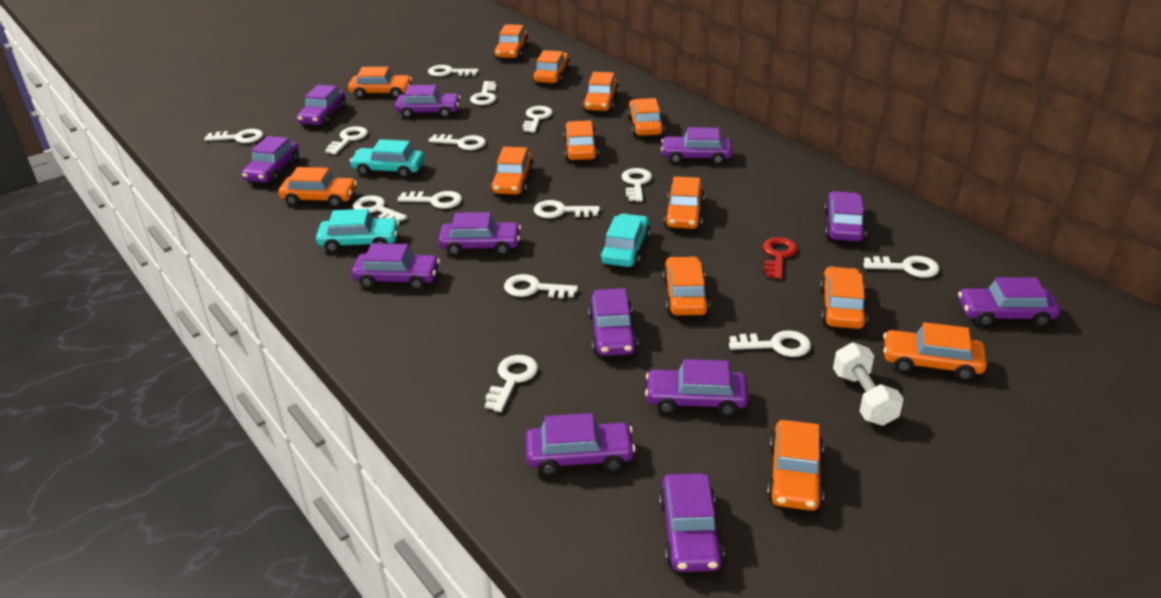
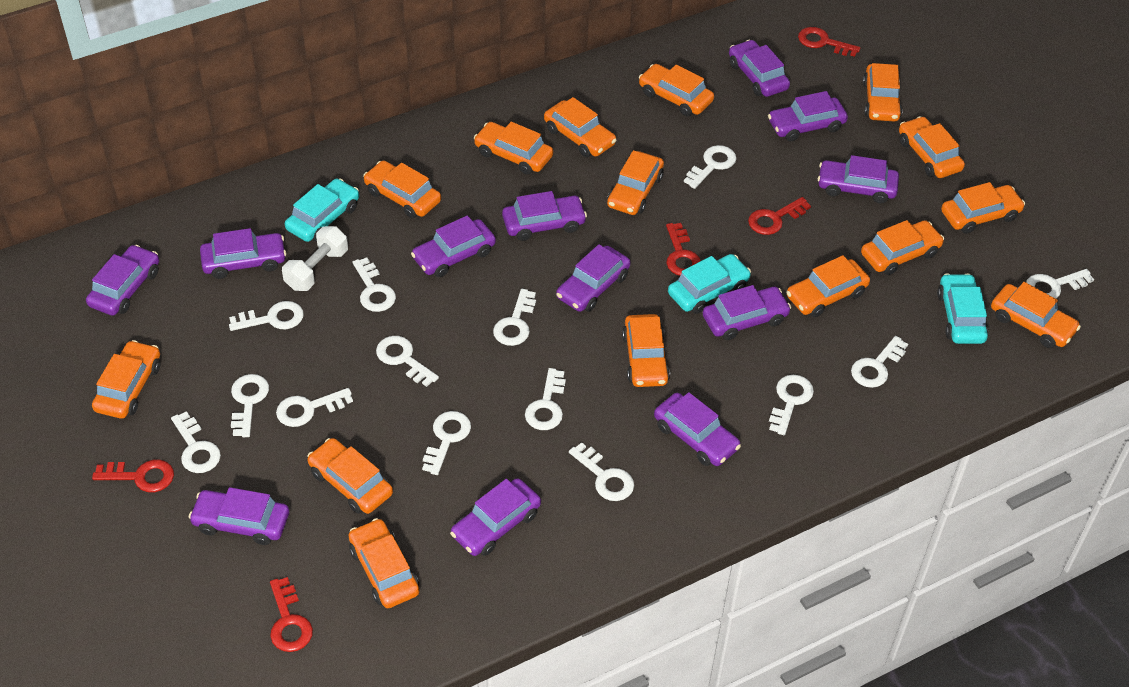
orange car: [278,167,357,207] [348,67,412,98] [491,147,534,195] [494,24,529,59] [533,50,570,84] [563,121,599,160] [583,72,619,112] [627,98,664,136] [663,257,710,316] [664,176,705,229] [767,420,824,511] [820,267,868,329] [883,322,987,380] = 13 -> [92,340,161,419] [307,438,393,514] [348,518,419,608] [363,160,441,218] [474,122,553,175] [544,97,616,157] [607,150,664,215] [622,314,670,387] [639,64,714,116] [786,255,870,317] [861,220,944,275] [863,63,903,122] [899,116,965,178] [941,182,1025,234] [991,282,1081,348] = 15
red key: [763,237,798,279] = 1 -> [92,460,174,492] [270,577,313,652] [666,223,701,276] [748,197,811,235] [798,27,860,57] = 5

